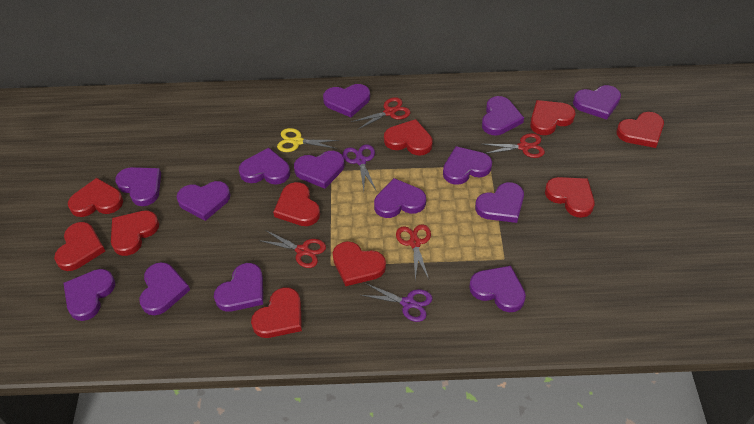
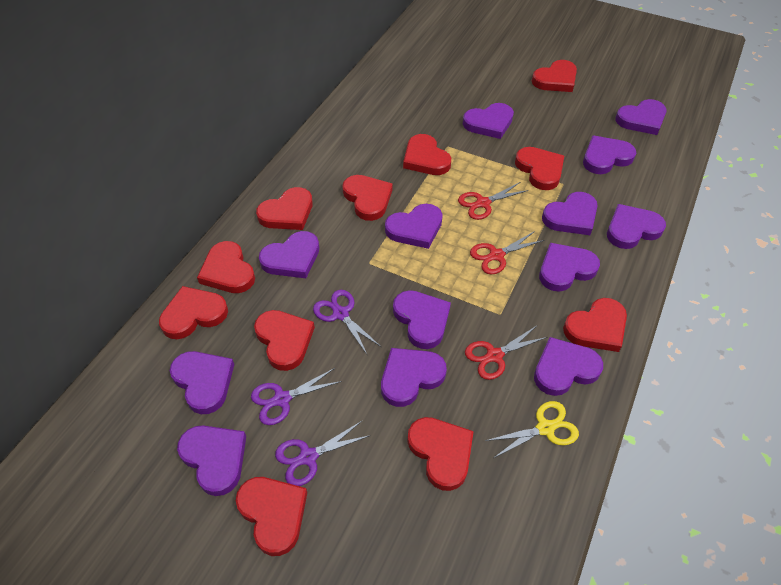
purple heart: [63,269,115,321] [115,167,161,206] [139,262,190,315] [177,181,231,221] [214,263,263,312] [239,148,290,185] [294,151,345,189] [323,84,370,117] [374,178,426,218] [443,146,492,185] [469,266,526,312] [475,182,524,223] [482,96,524,135] [573,85,621,120] = 14 -> [170,351,234,414] [177,425,246,496] [259,231,319,278] [381,348,447,407] [385,204,443,249] [393,290,451,349] [463,103,514,139] [534,337,603,396] [539,243,600,292] [542,192,598,235] [583,136,636,174] [607,204,666,249] [615,99,667,135] = 13
purple scissors: [343,144,376,190] [361,283,432,322] = 2 -> [251,368,342,425] [275,421,371,486] [313,290,381,356] = 3
red heart: [54,222,105,271] [68,178,123,217] [111,211,159,256] [251,287,302,338] [273,182,320,226] [333,241,386,286] [384,119,433,155] [530,100,576,135] [545,177,595,218] [617,112,664,148] = 10 -> [159,286,228,339] [197,241,255,293] [236,477,307,556] [254,310,315,371] [256,187,313,230] [342,175,393,221] [403,134,451,175] [408,417,474,491] [515,147,564,190] [532,60,577,92] [563,298,627,352] = 11
red scissors: [259,230,326,268] [351,97,410,130] [396,224,431,280] [482,133,545,158] = 4 -> [458,182,529,220] [465,326,548,380] [470,231,544,275] = 3

